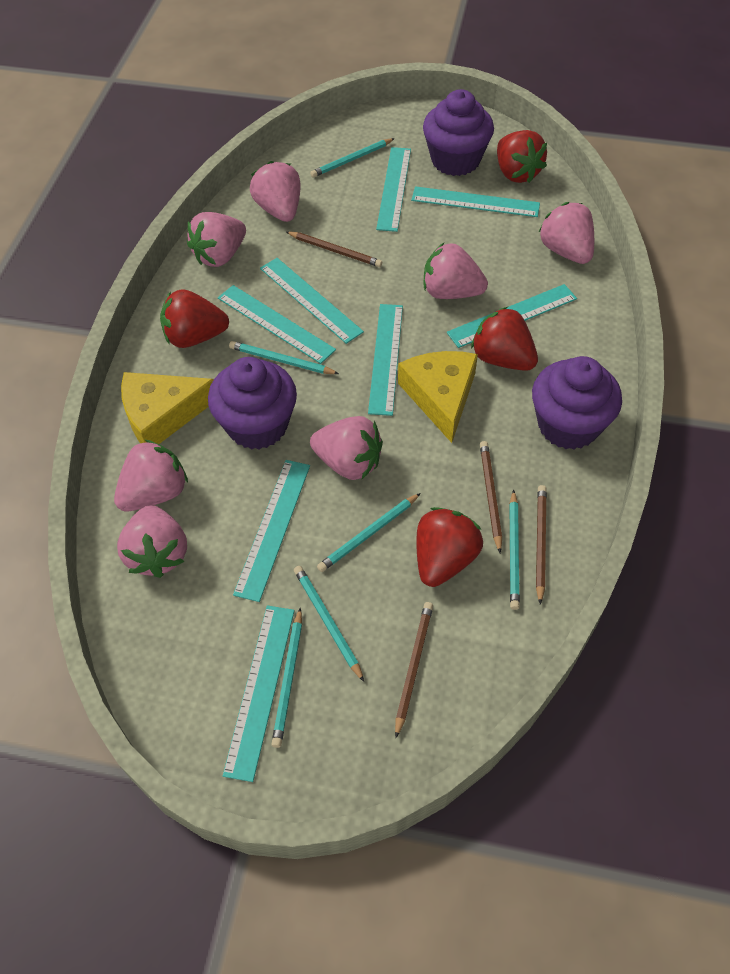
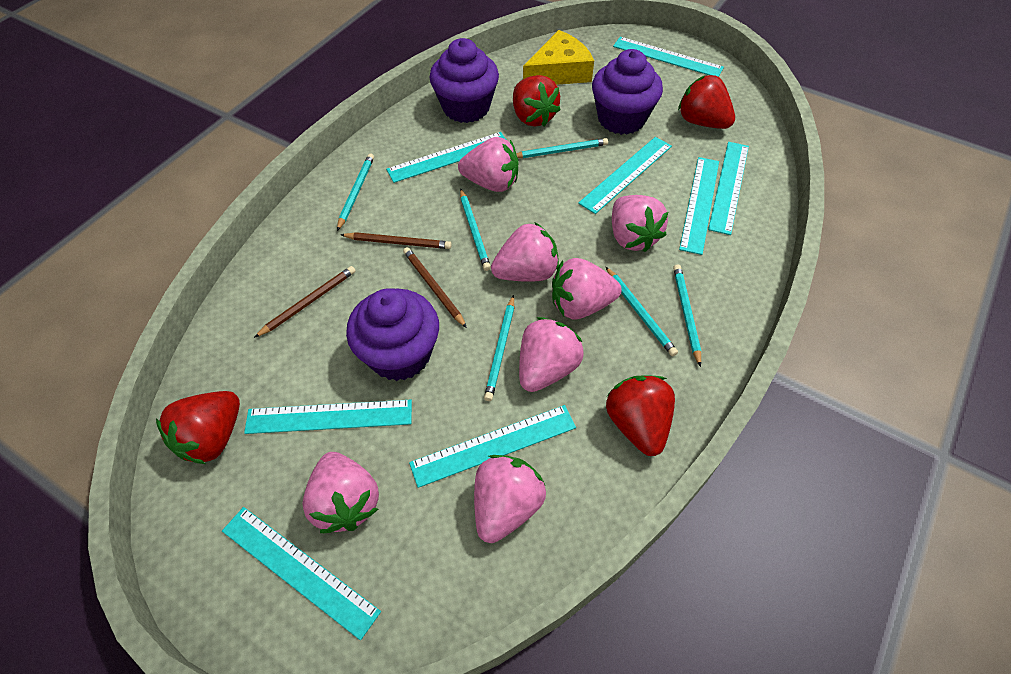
brown pencil: [286,231,382,267] [395,602,433,738] [480,441,502,553] [536,485,547,605] = 4 -> [254,266,356,338] [341,232,452,249] [403,247,467,328] = 3
yellow cheese: [121,372,214,444] [398,351,478,443] = 2 -> [523,30,594,85] = 1

